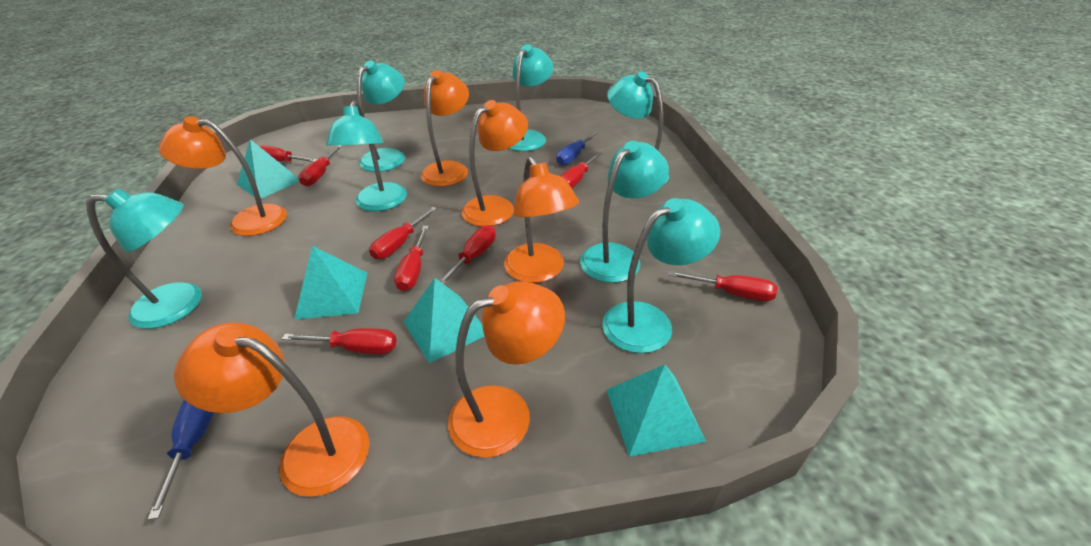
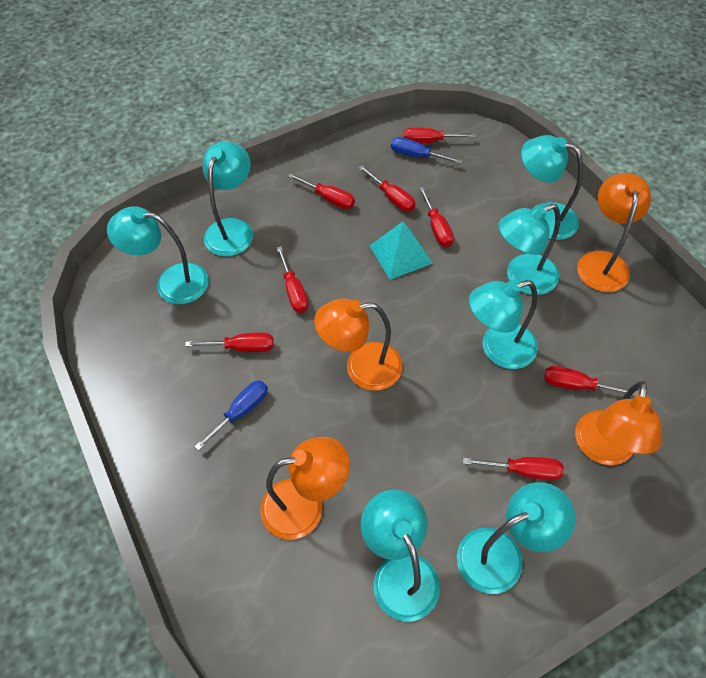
orange lamp: [159,116,287,236] [174,323,369,497] [421,70,469,187] [448,281,565,458] [461,100,528,227] [504,156,579,283] = 6 -> [261,437,350,540] [314,298,403,391] [575,381,662,465] [577,173,651,292] = 4
turquoise pyramid: [237,139,299,198] [294,246,367,320] [404,278,484,363] [607,364,706,457] = 4 -> [369,222,433,280] = 1

